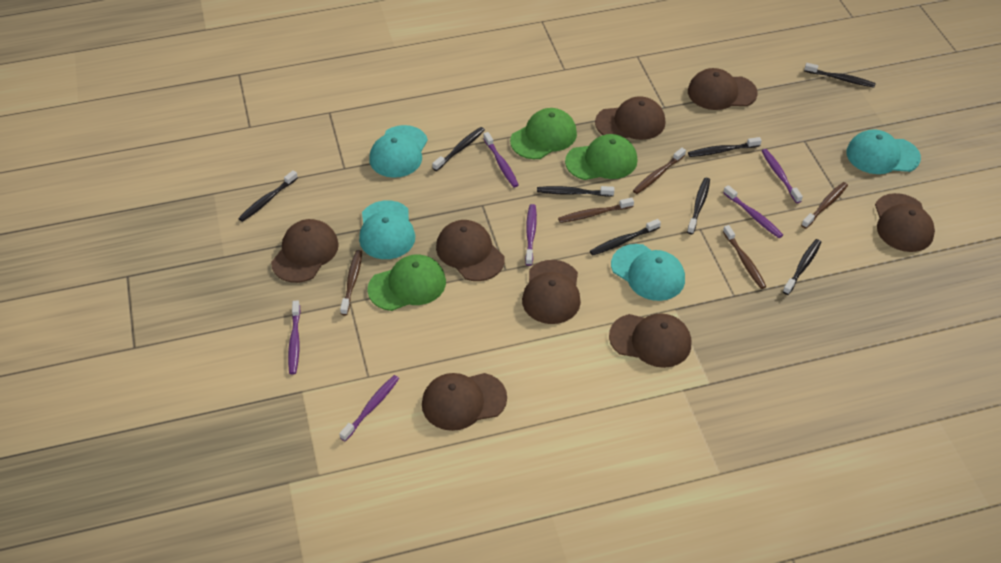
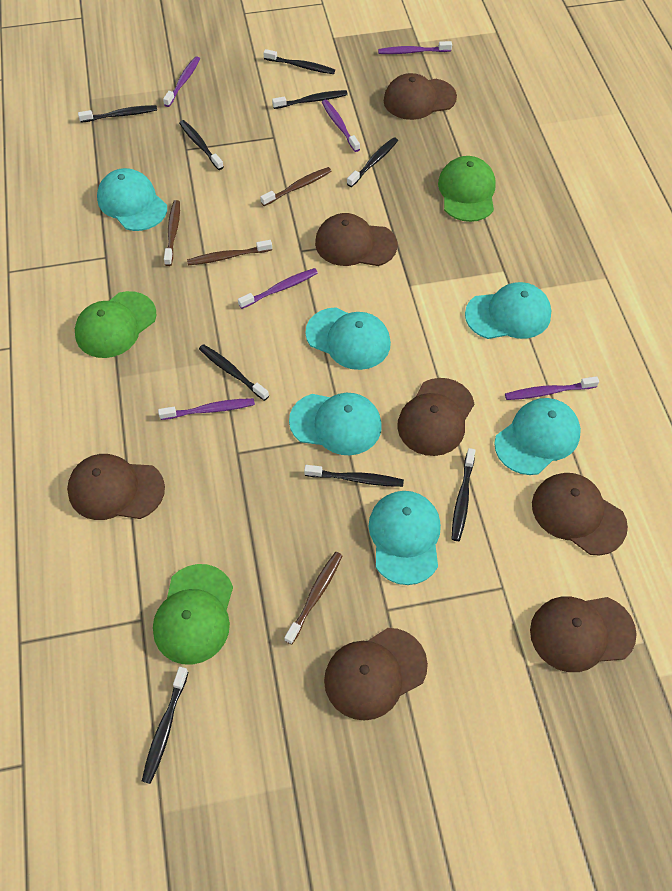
black toothbrush: [238,170,298,222] [432,127,485,171] [537,186,614,196] [590,219,661,256] [687,178,710,234] [688,137,762,157] [783,239,821,295] [804,63,876,87] = 8 -> [78,105,157,123] [142,667,188,784] [179,120,224,170] [199,344,269,401] [263,49,335,74] [272,90,348,109] [304,465,404,487] [347,137,398,187] [452,448,476,541] = 9
brown cap: [271,219,339,283] [422,373,507,431] [436,220,505,281] [522,260,581,324] [595,96,665,140] [609,313,691,368] [688,68,758,110] [875,193,935,252] = 8 -> [67,454,165,520] [315,213,397,266] [324,628,428,721] [384,73,457,120] [397,378,474,456] [530,596,637,672] [532,473,628,556] = 7
brown toothbrush: [340,250,362,315] [558,198,634,223] [633,148,686,194] [723,225,767,289] [801,182,848,229] = 5 -> [164,200,180,266] [187,240,272,266] [260,167,331,206] [284,552,343,645] = 4
turquoise cap: [359,200,415,259] [369,125,428,178] [611,244,685,301] [846,129,921,174] = 4 -> [97,168,167,231] [289,393,382,455] [305,307,391,370] [368,491,441,585] [465,282,551,339] [494,398,581,475] = 6

